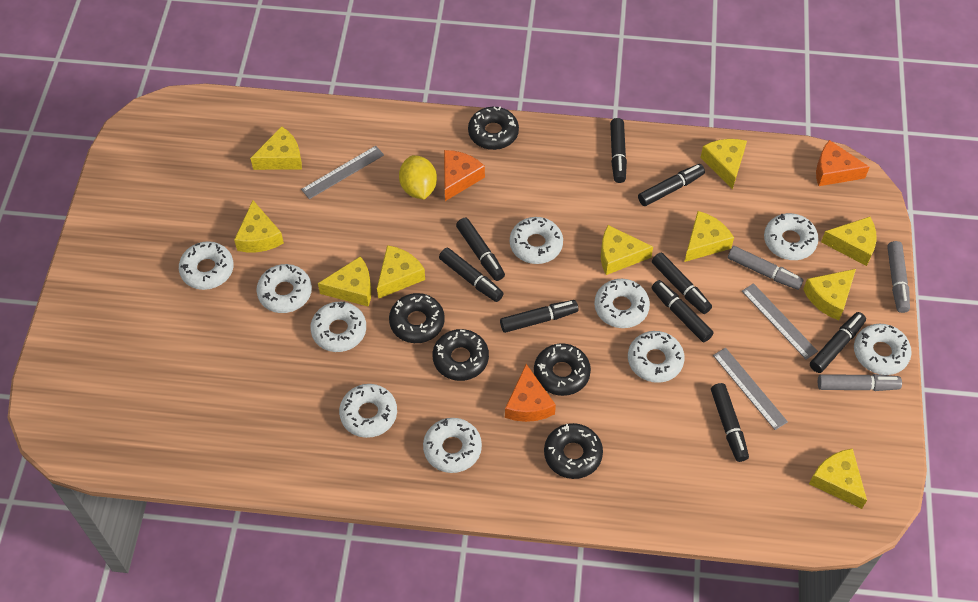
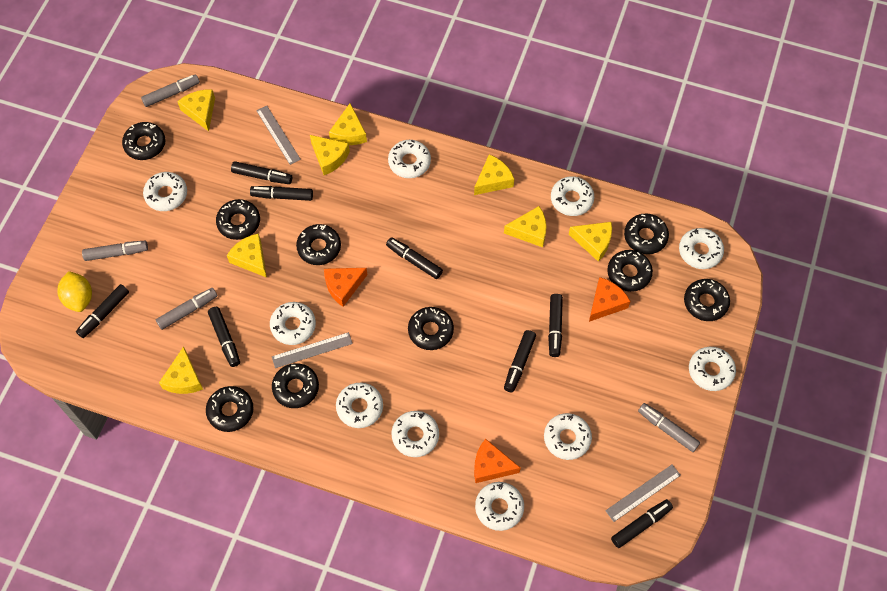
black donut: [389,293,445,343] [433,329,489,381] [468,106,519,150] [534,343,591,396] [544,423,603,479] = 5 -> [122,122,166,160] [206,386,254,432] [216,199,260,240] [272,363,319,408] [296,224,341,265] [408,307,454,350] [607,250,653,292] [624,214,669,254] [684,279,730,321] = 9
black marker: [439,248,504,302] [456,218,505,281] [500,300,578,333] [610,118,627,183] [638,164,705,206] [651,280,714,342] [652,253,712,314] [711,383,749,462] [810,312,866,373] = 9 -> [76,284,129,338] [208,307,240,367] [231,161,292,184] [250,186,313,201] [386,237,443,279] [504,330,536,392] [548,294,563,357] [611,499,673,548] = 8
grey marker: [728,246,804,290] [818,374,902,391] [887,241,910,313] = 3 -> [82,241,148,261] [141,74,200,107] [156,288,217,330] [638,403,700,452] = 4
yellow cheese: [234,201,284,252] [250,126,302,170] [318,256,371,307] [377,245,425,299] [601,225,653,275] [684,211,734,262] [700,139,747,189] [803,269,856,320] [809,448,867,509] [821,217,877,266] = 10 -> [159,346,203,394] [177,90,215,131] [227,233,267,278] [310,135,350,175] [329,104,367,145] [474,154,514,195] [504,206,547,247] [569,222,612,262] = 8

